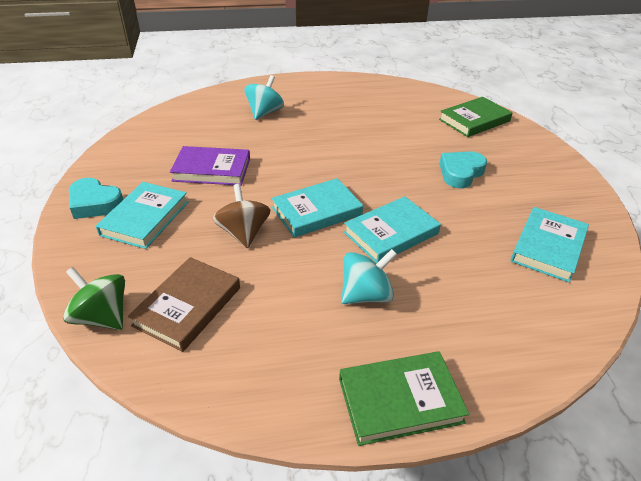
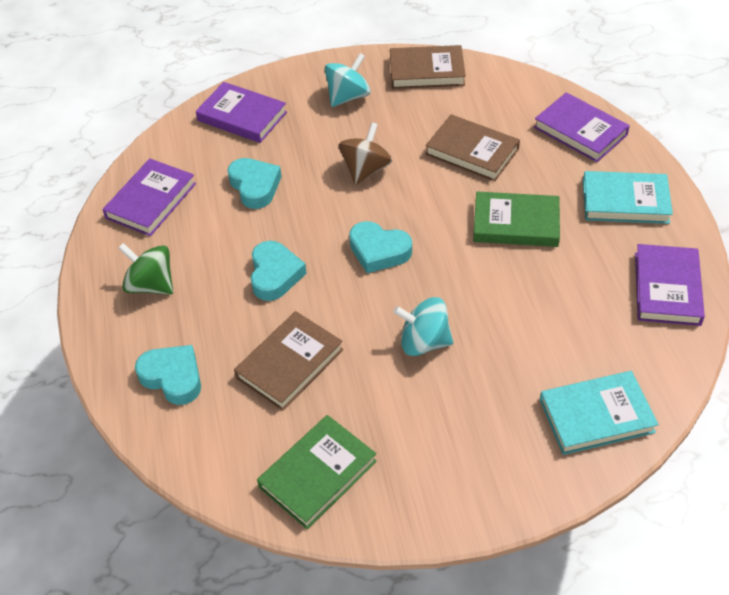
brown book: [128,257,240,352] = 1 -> [234,311,343,411] [390,45,466,89] [425,114,520,182] = 3
purple book: [170,146,250,186] = 1 -> [102,159,196,236] [196,82,287,143] [534,92,630,162] [635,244,705,326] = 4
turquoise book: [96,182,189,249] [271,178,363,238] [344,196,441,263] [511,207,589,283] = 4 -> [540,371,659,455] [583,171,673,224] = 2
turquoise heart: [69,178,123,219] [439,151,487,188] = 2 -> [135,345,201,405] [227,158,282,209] [251,241,307,301] [349,221,412,273] = 4

